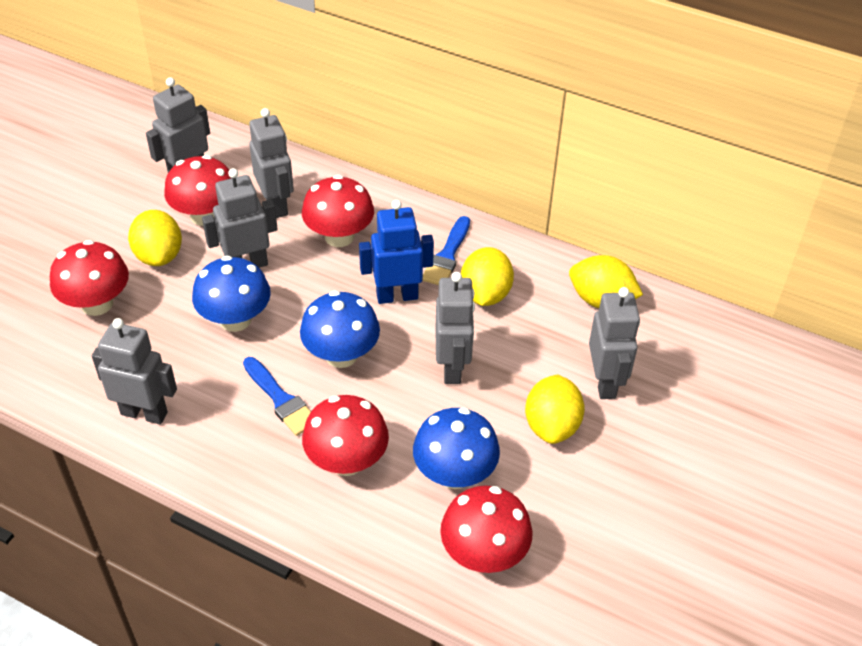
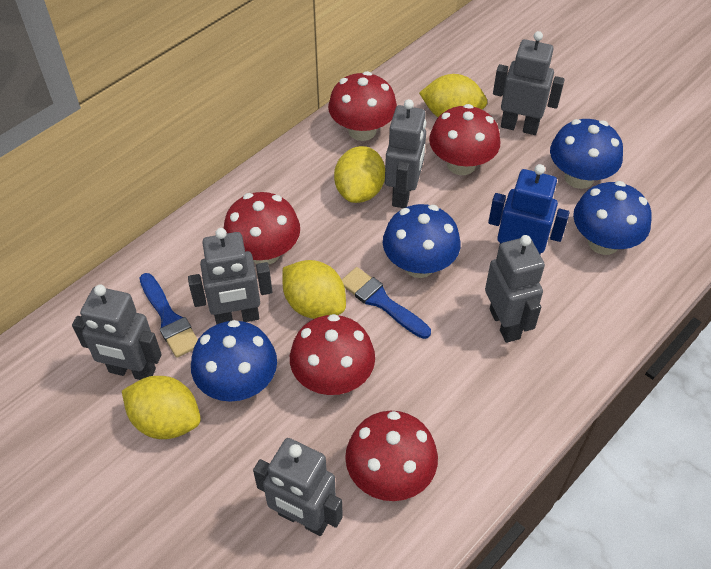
blue mushroom: [192,256,271,332] [300,290,380,368] [413,407,500,489] = 3 -> [191,320,277,402] [383,204,461,278] [550,119,623,189] [573,181,652,255] = 4

